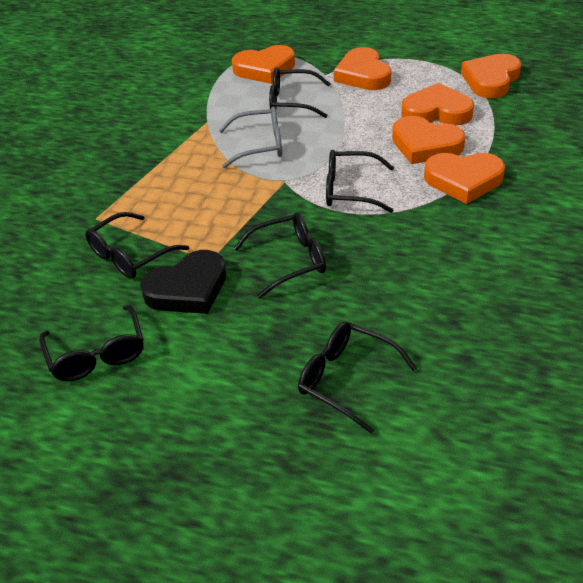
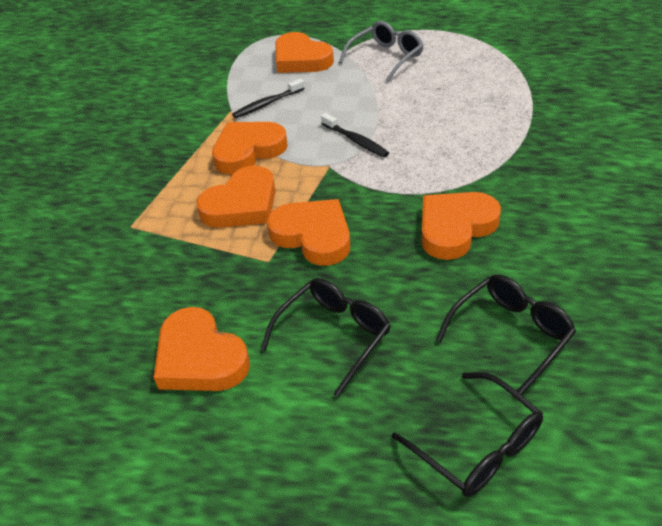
black glasses: [39,305,144,381] [85,212,189,279] [234,213,326,298] [269,67,330,118] [298,322,417,434] [326,150,394,213] = 6 -> [261,278,391,397] [392,372,543,497] [436,274,576,395] = 3
black heart: [140,250,227,314] = 1 -> none = 0
black toothbrush: none = 0 -> [232,78,305,118] [321,113,389,157] = 2

